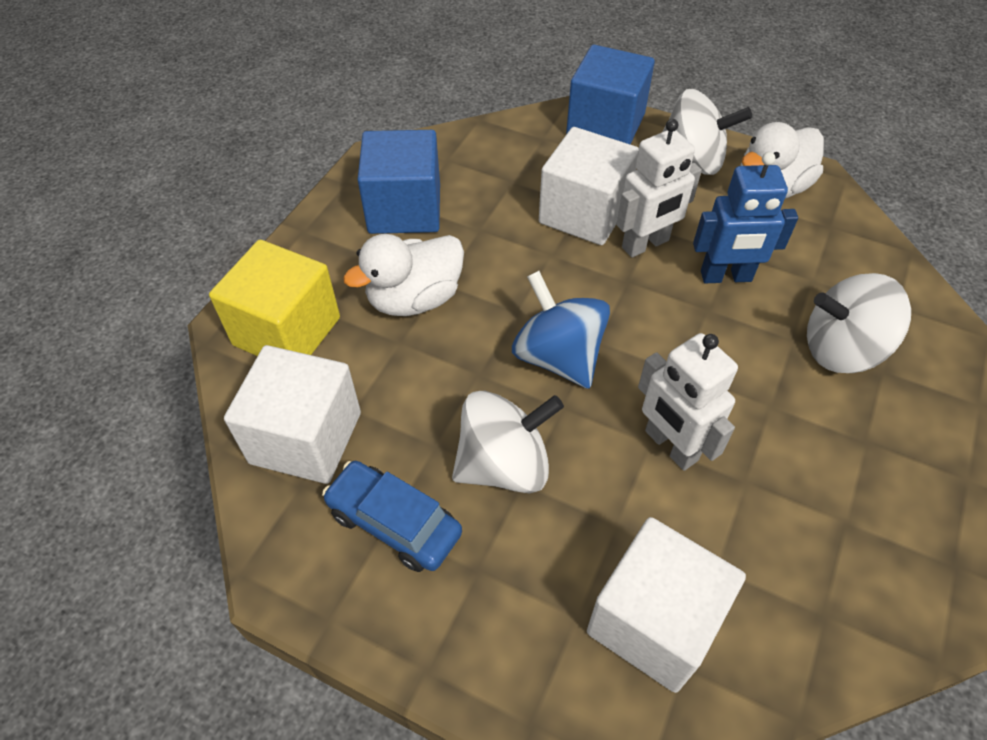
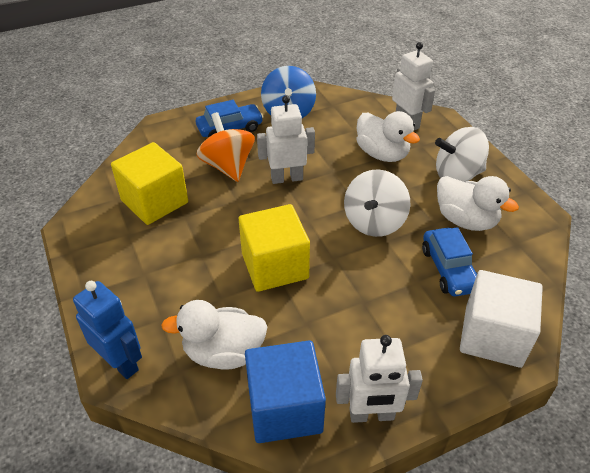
blue car: [322,461,462,572] = 1 -> [196,100,264,138] [422,227,477,297] = 2
blue cube: [357,130,440,234] [566,45,655,144] = 2 -> [245,340,326,443] = 1
orange spinning top: none = 0 -> [197,112,255,182] = 1
white cube: [224,345,361,484] [539,127,639,245] [587,517,746,693] = 3 -> [460,270,543,368] = 1
white duck: [343,234,464,316] [740,122,824,199] = 2 -> [161,300,267,370] [356,111,420,162] [437,176,519,231] = 3
white robot: [617,119,702,257] [638,333,738,471] = 2 -> [257,95,315,184] [336,335,423,423] [392,42,435,131] = 3
white spinning top: [452,391,564,493] [662,89,752,175] [807,273,911,373] = 3 -> [344,169,410,237] [435,127,489,182] = 2
yellow cube: [209,240,340,356] = 1 -> [111,142,188,225] [239,204,310,292] = 2

